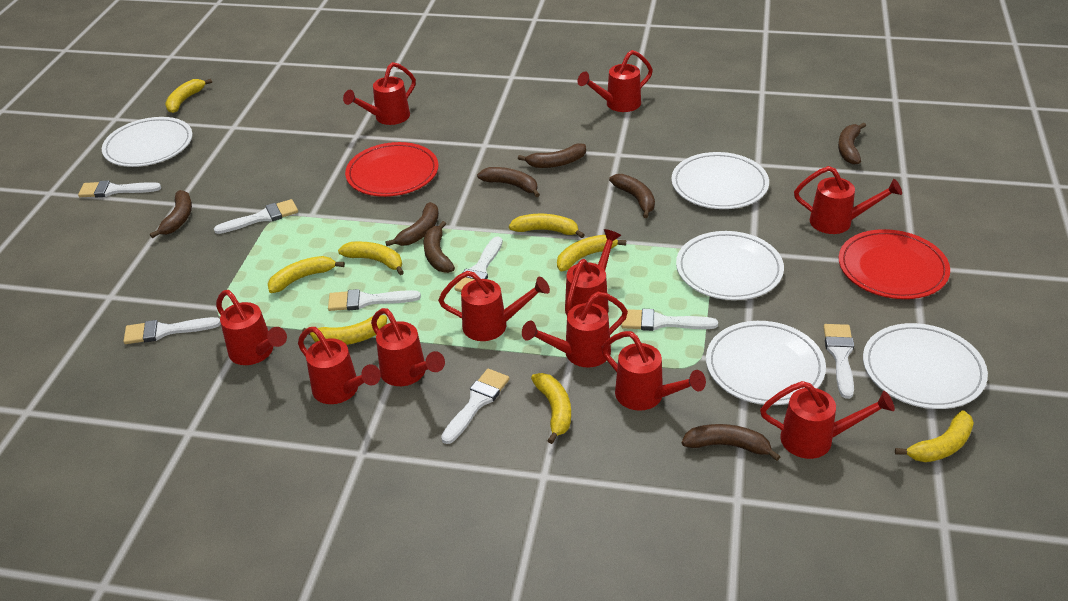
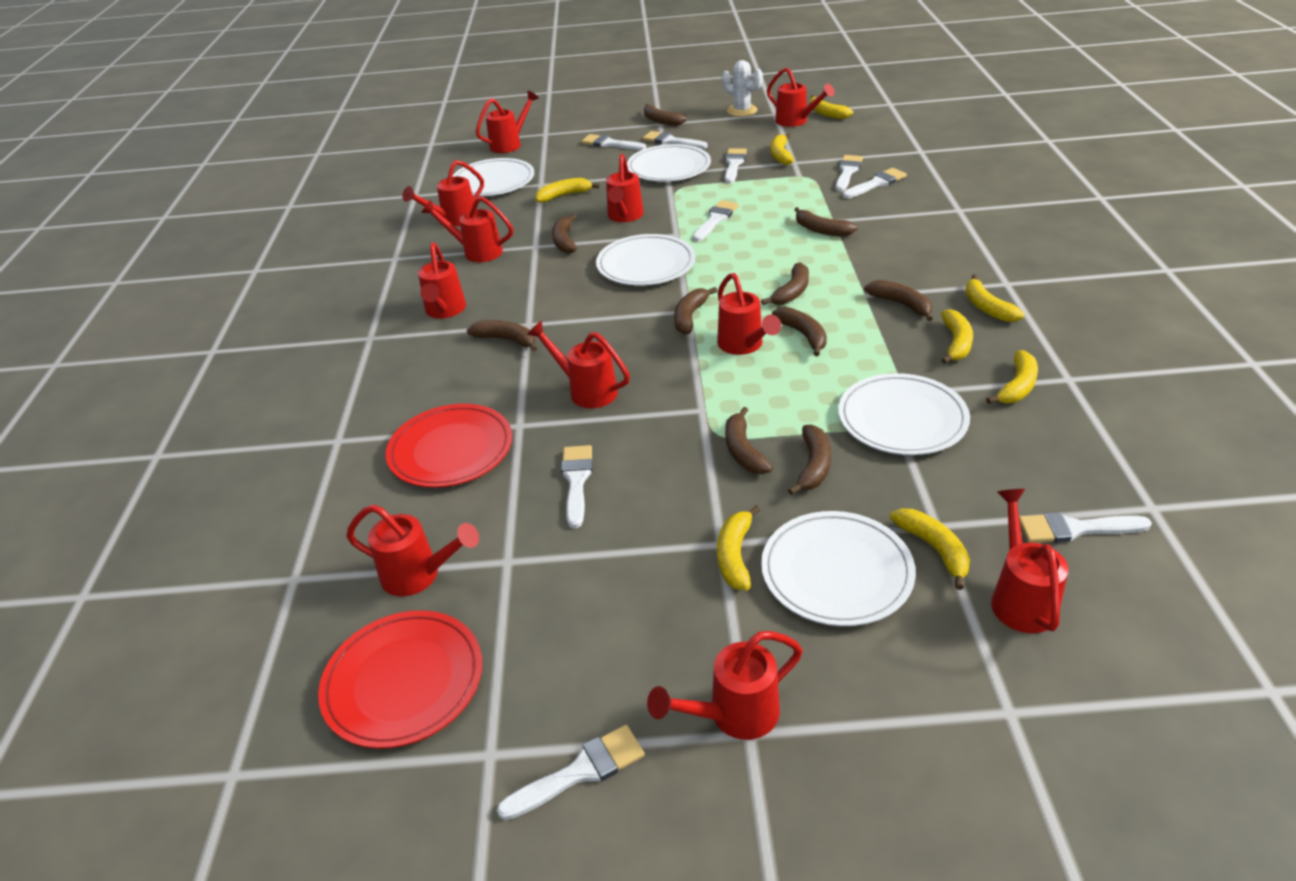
brown banana: [150,190,192,238] [385,202,439,246] [424,221,455,273] [477,167,540,197] [518,143,586,168] [609,174,655,218] [682,424,781,461] [838,123,866,165] = 8 -> [467,320,537,352] [552,214,577,254] [644,104,687,126] [674,287,717,335] [725,407,773,474] [761,262,809,305] [772,307,827,356] [788,425,831,495] [794,207,858,237] [864,280,933,321] = 10
white brush: [78,180,161,197] [123,317,221,344] [214,199,298,234] [328,289,421,311] [441,369,510,444] [454,236,503,292] [621,309,718,331] [824,324,854,399] = 8 -> [497,725,645,820] [561,445,593,528] [581,134,646,150] [643,131,708,149] [692,200,739,241] [725,148,747,184] [835,155,863,192] [842,168,907,198] [1019,512,1152,543] = 9
white cactus: none = 0 -> [722,60,763,117] = 1

